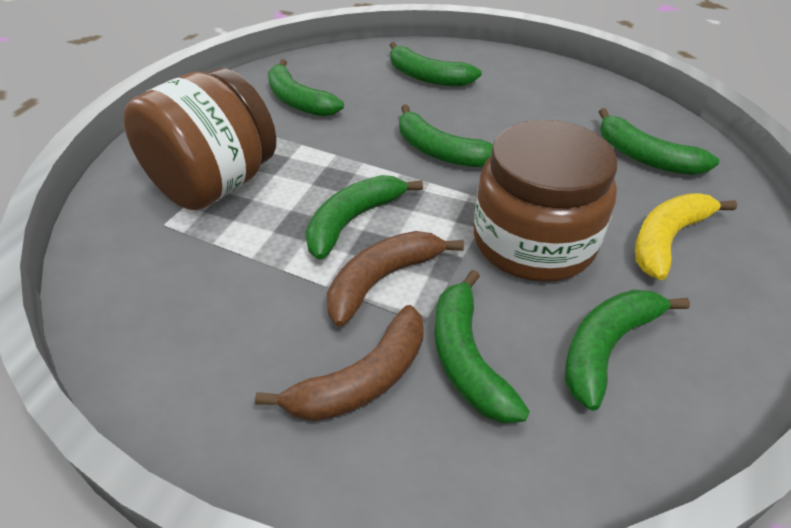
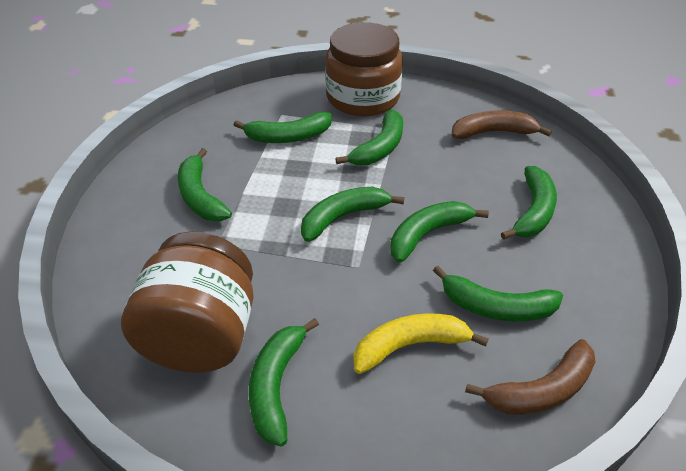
green banana: [268,59,344,117] [305,175,423,260] [389,42,482,87] [399,104,493,167] [434,270,530,424] [565,289,690,411] [599,108,719,175] = 7 -> [178,148,232,221] [234,112,332,143] [249,318,319,446] [301,187,404,242] [335,110,403,165] [390,201,489,263] [433,266,563,322] [501,166,557,240] = 8

